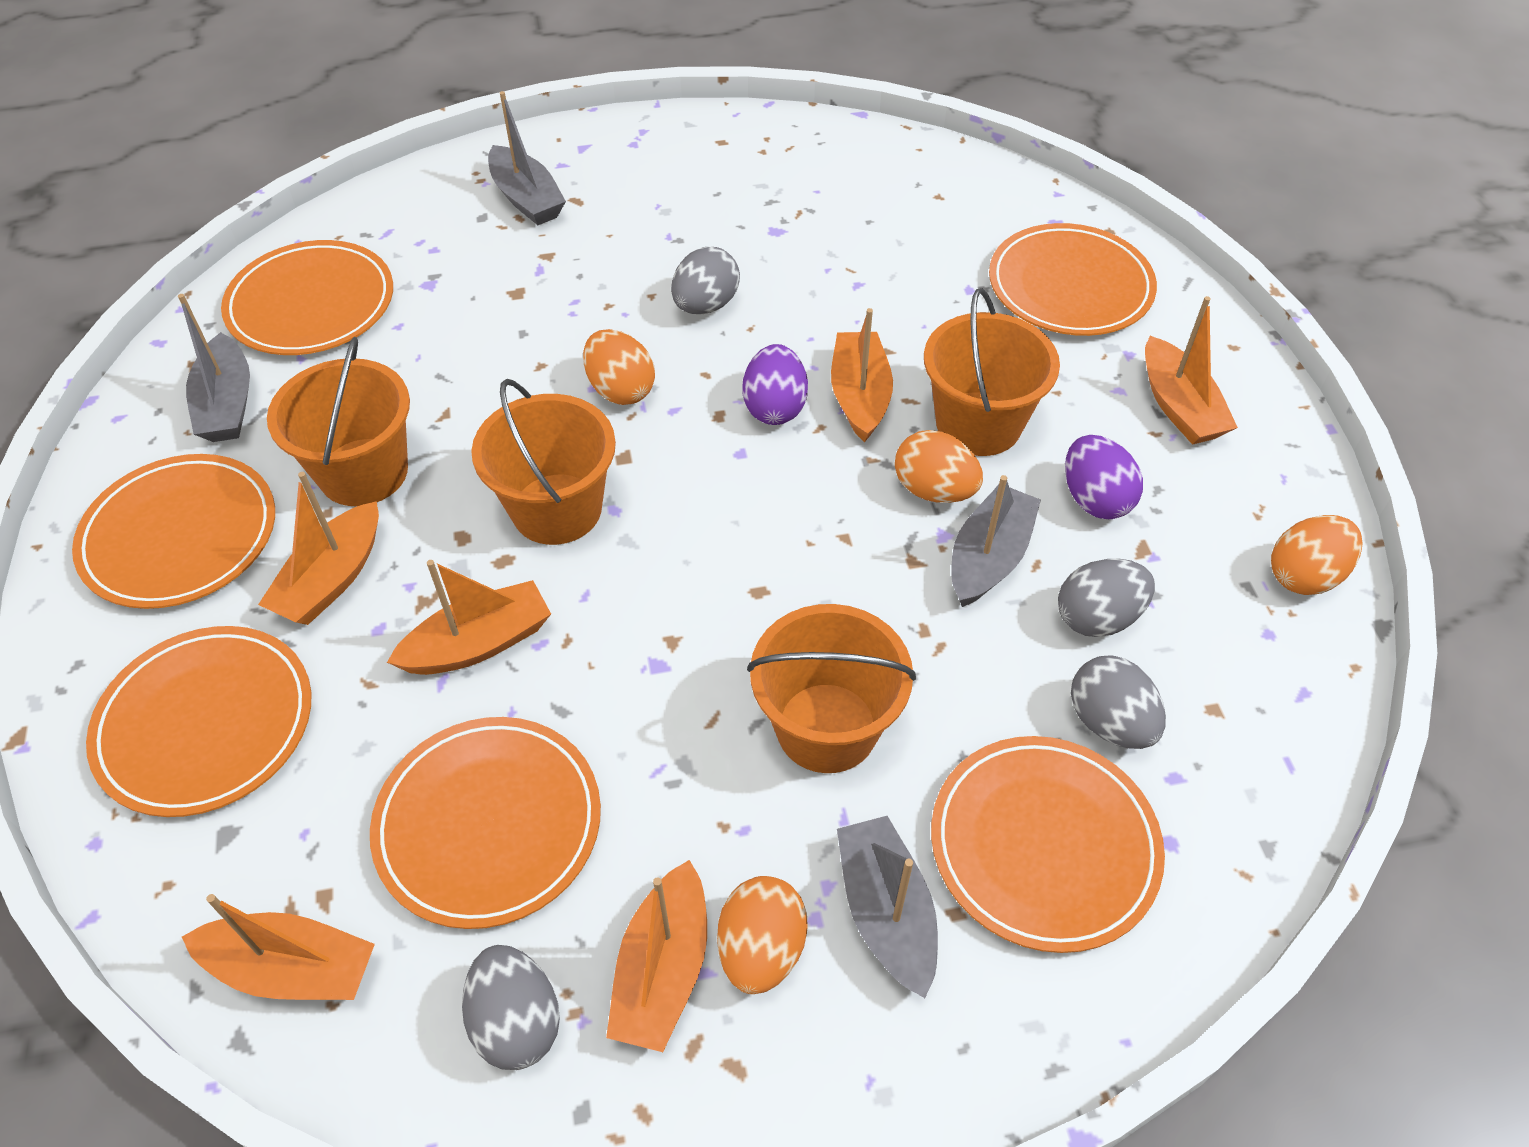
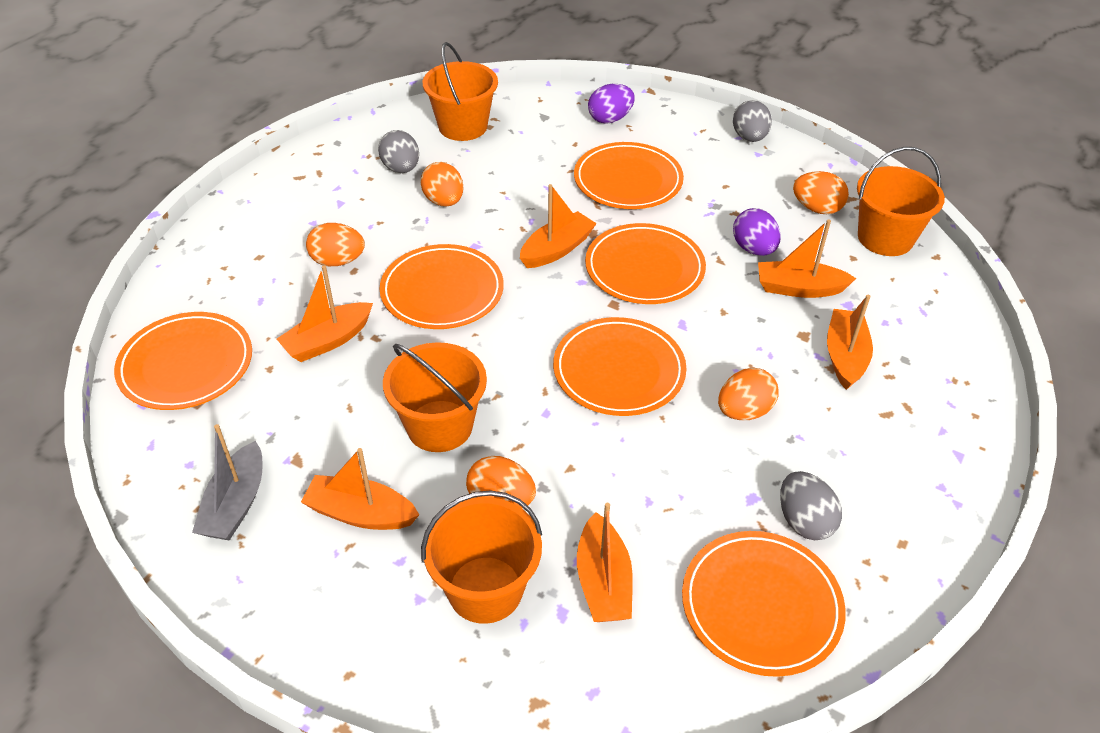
grey boat: [178,294,250,442] [488,91,566,225] [837,816,938,998] [951,475,1041,607] = 4 -> [192,424,262,541] = 1
grey egg: [462,945,560,1070] [671,247,740,314] [1058,559,1155,637] [1071,655,1166,749] = 4 -> [378,130,419,173] [733,100,772,142] [780,471,842,540] = 3
orange egg: [583,329,655,405] [717,876,808,994] [895,430,983,503] [1271,515,1363,595] = 4 -> [306,223,365,266] [420,162,463,207] [466,456,536,508] [718,368,779,420] [793,171,849,214] = 5

